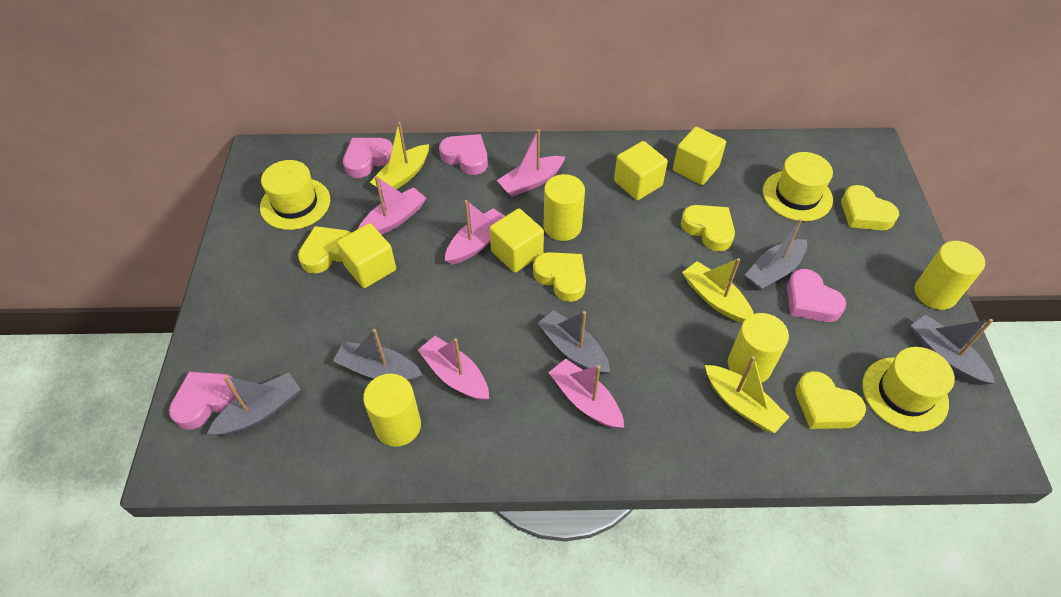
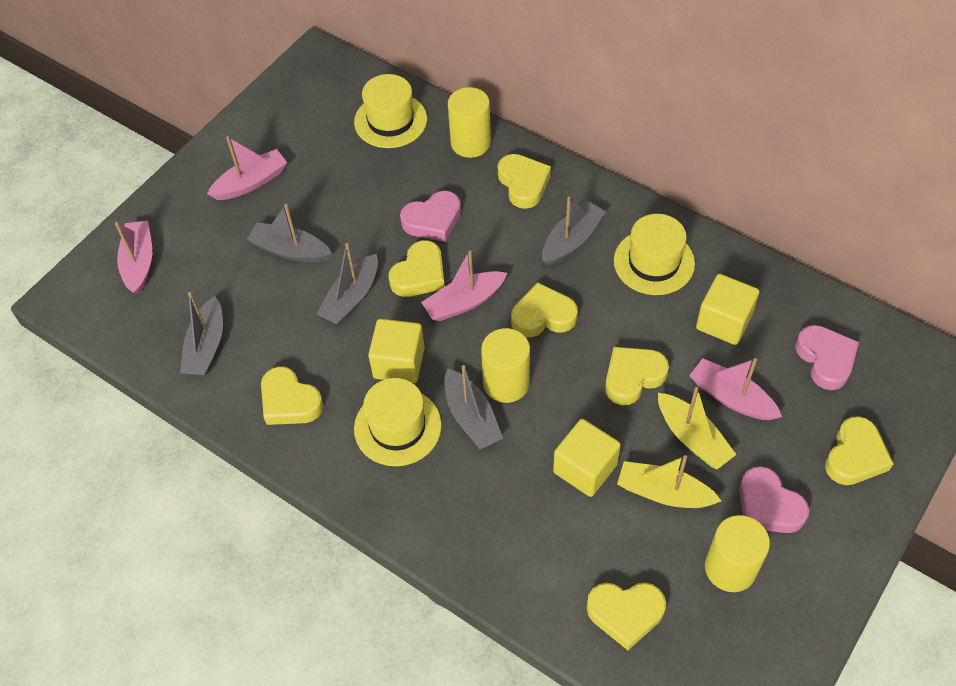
pink boat: [358,176,426,235] [418,336,489,401] [445,200,505,265] [497,129,565,197] [548,359,624,429] = 5 -> [115,221,152,295] [207,136,287,200] [421,251,507,321] [689,358,782,420] = 4
pink heart: [169,372,241,430] [343,138,393,178] [439,134,488,175] [787,269,846,322] = 4 -> [400,191,461,242] [740,466,809,533] [795,325,859,390] = 3
yellow boat: [370,122,429,190] [682,258,754,323] [705,356,789,433] = 3 -> [617,455,721,508] [658,387,737,469] = 2
yellow cube: [337,223,396,288] [489,209,544,273] [614,141,668,200] [673,127,726,185] = 4 -> [368,319,425,383] [553,419,621,497] [696,274,759,345] = 3
yellow cylinder: [363,374,421,447] [544,174,585,241] [728,313,789,383] [915,241,985,310] = 4 -> [448,87,491,158] [481,328,530,403] [705,515,770,592] = 3
yellow heart: [298,226,351,274] [533,252,586,302] [681,205,735,251] [795,371,866,429] [841,185,899,230] = 5 -> [261,366,324,425] [389,240,445,297] [498,154,551,209] [511,282,578,337] [586,582,666,650] [605,347,669,405] [825,416,894,485] = 7

